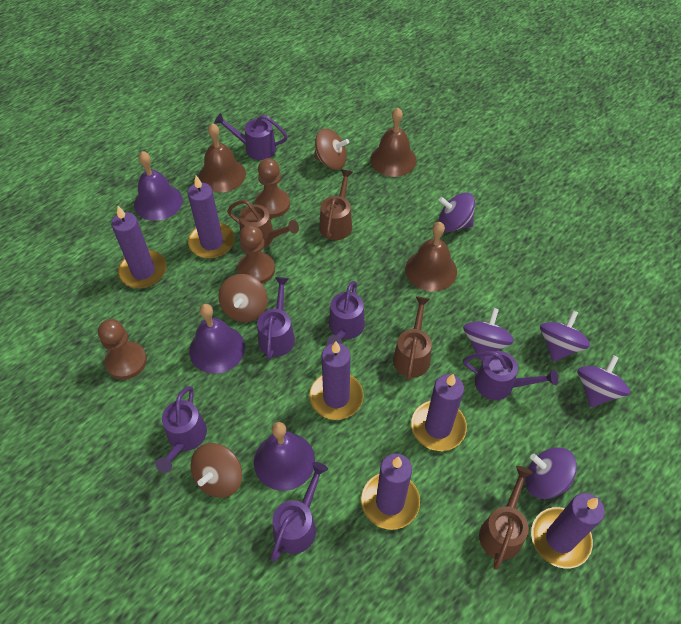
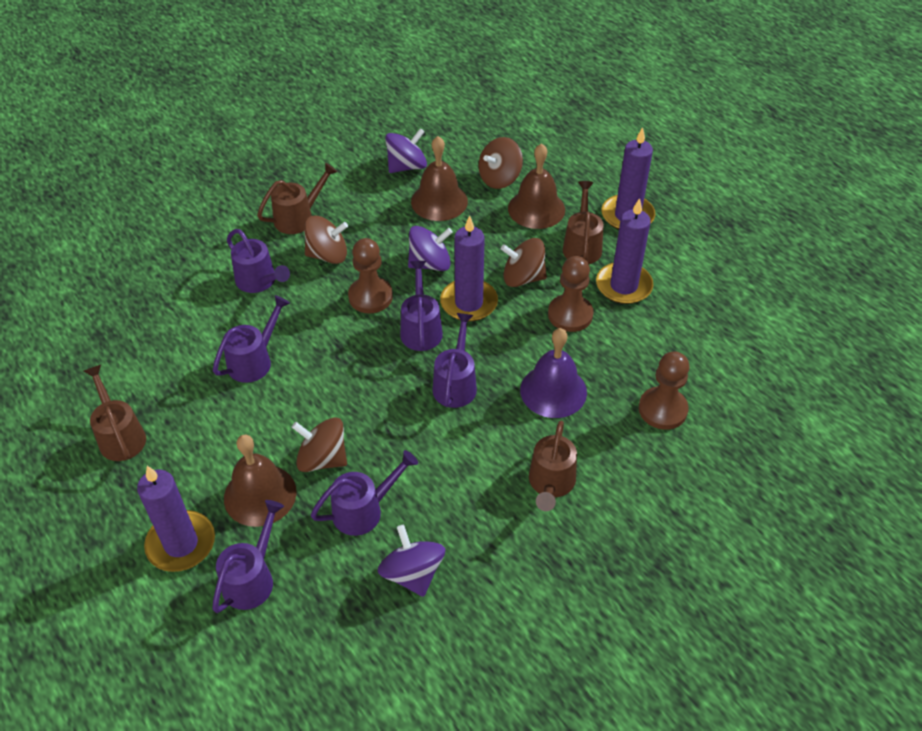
brown spinning top: [191,443,242,498] [218,274,268,322] [314,129,349,170] = 3 -> [292,418,347,472] [304,216,348,264] [478,137,523,189] [501,238,547,287] = 4
purple bell: [134,151,183,221] [189,304,245,374] [254,422,315,491] = 3 -> [520,328,587,418] = 1
purple candle: [111,206,167,288] [188,176,235,259] [309,341,364,420] [361,453,420,530] [411,374,467,451] [531,493,605,569] = 6 -> [137,466,215,572] [440,215,498,322] [596,198,653,304] [601,127,655,230] = 4
purple spinning top: [438,193,475,232] [463,308,514,361] [525,447,577,499] [540,310,590,362] [578,355,630,407] = 5 -> [378,525,445,597] [385,128,427,173] [408,226,453,271] = 3

